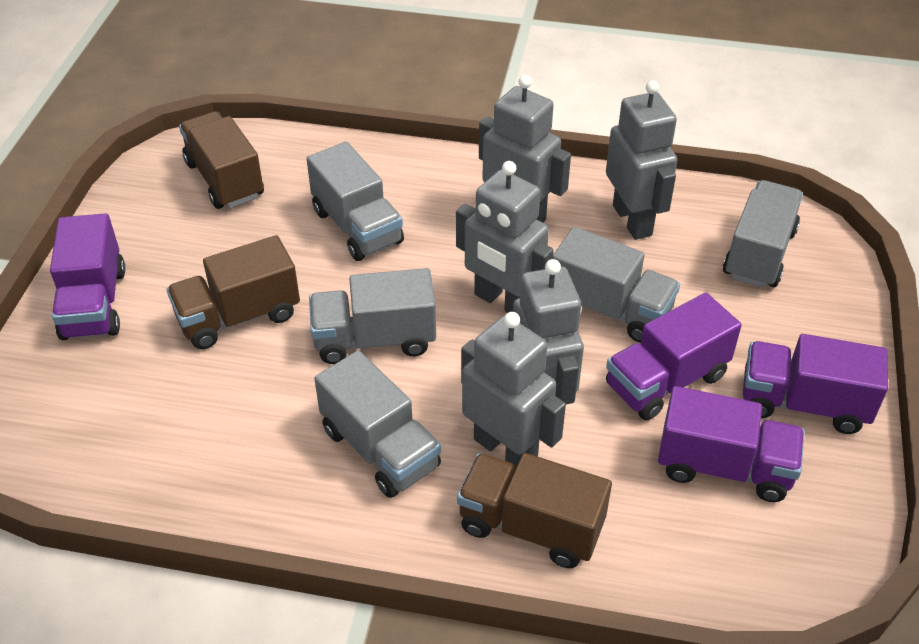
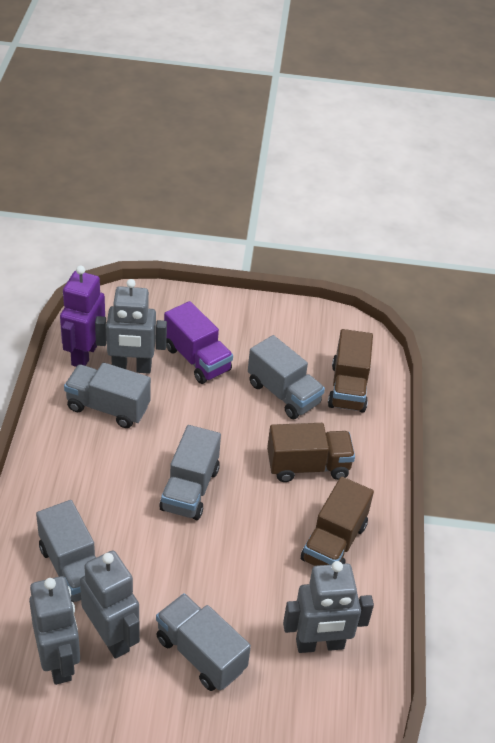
grey robot: [456,161,554,313] [461,312,566,467] [479,75,571,223] [513,259,584,404] [606,80,677,240] = 5 -> [29,576,80,685] [80,551,140,659] [95,279,167,374] [283,561,374,653] = 4
purple robot: none = 0 -> [60,265,105,367] = 1
purple truck: [50,213,125,340] [606,293,742,420] [658,386,805,502] [743,334,888,434] = 4 -> [164,301,233,384] = 1

